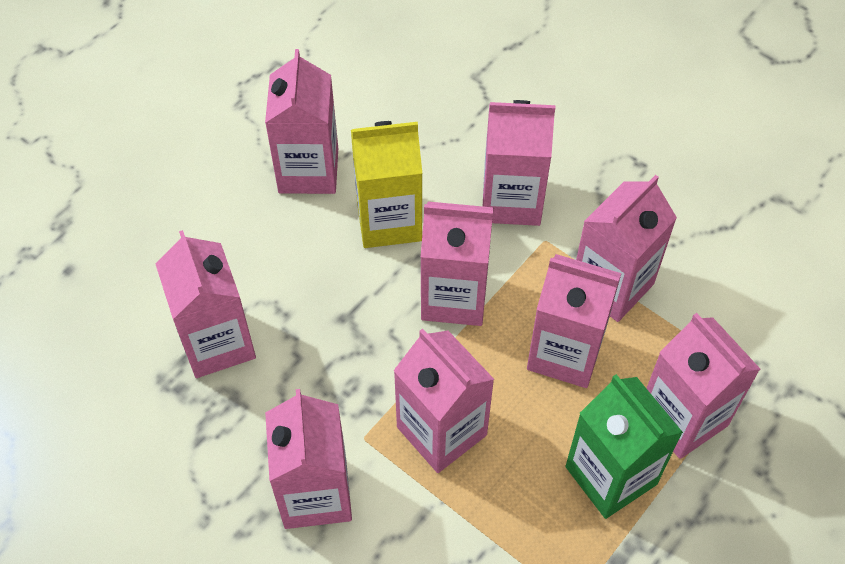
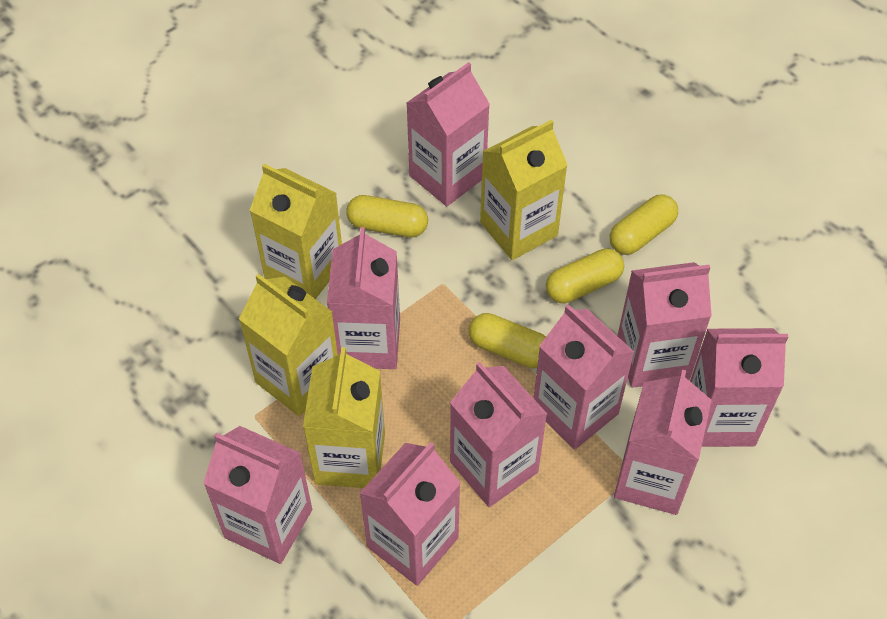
green carton: [565,374,683,519] = 1 -> none = 0
yellow capsule: none = 0 -> [346,195,428,237] [469,313,546,369] [546,248,624,303] [610,194,678,255] = 4
yellow carton: [351,121,422,248] = 1 -> [239,274,338,416] [250,164,342,299] [303,347,385,488] [480,120,567,260] = 4

